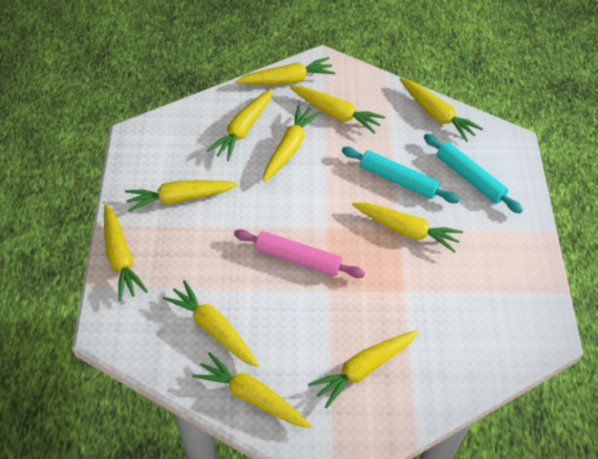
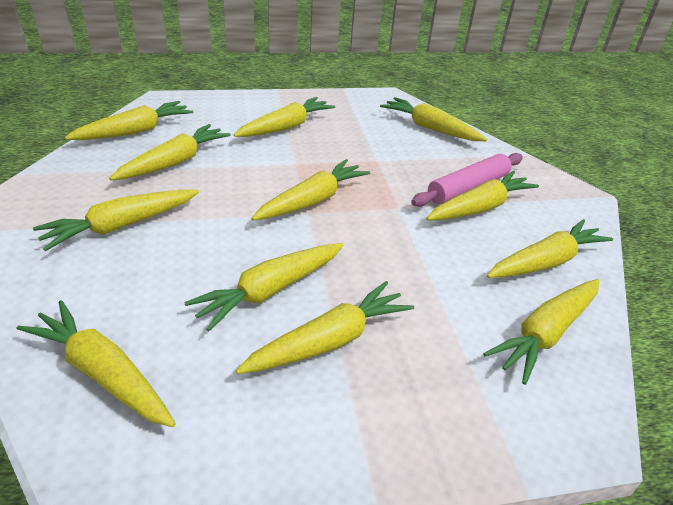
turquoise rolling pin: [342,147,459,203] [424,134,523,214] = 2 -> none = 0
yellow carrot: [104,204,148,301] [125,180,238,212] [163,280,259,367] [192,352,312,428] [207,88,273,161] [236,57,336,85] [263,104,321,182] [290,86,385,134] [308,330,418,409] [352,202,463,253] [400,78,483,142] = 11 -> [17,300,176,427] [33,189,199,251] [65,101,193,140] [109,124,231,180] [184,243,343,331] [234,97,335,137] [236,281,414,374] [252,159,370,221] [380,97,487,141] [426,171,539,220] [483,279,600,385] [486,219,613,278] = 12

